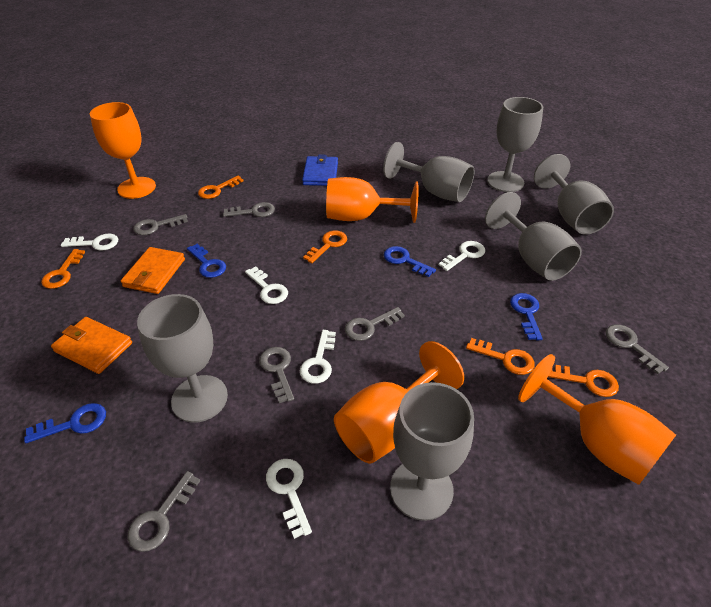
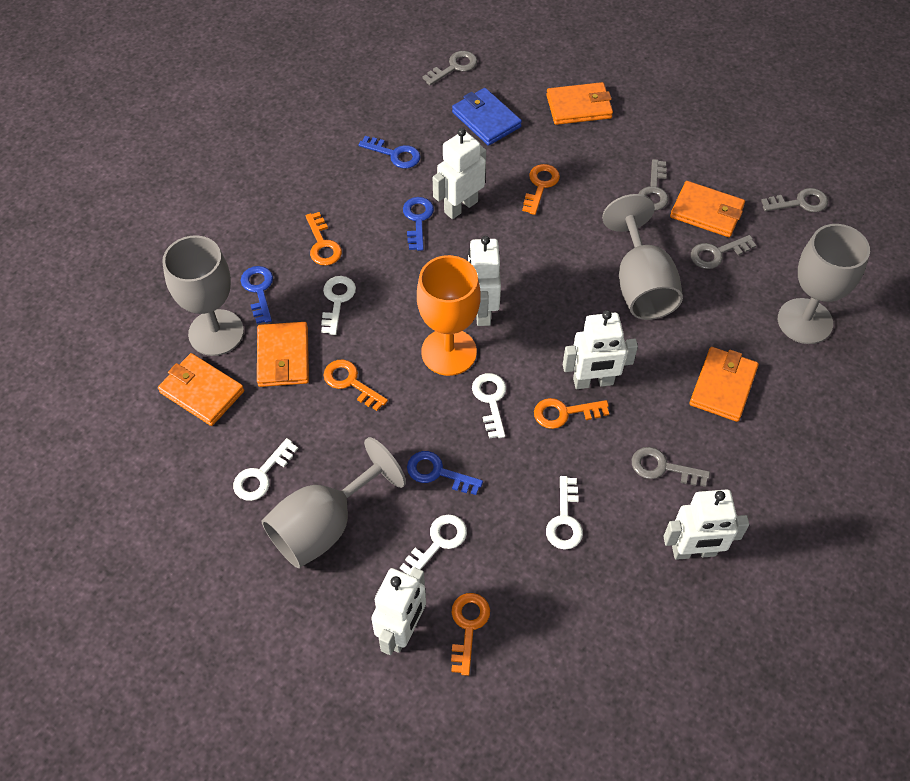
grey goblet: [137,294,228,423] [383,142,474,202] [390,382,474,521] [485,192,582,281] [487,97,543,192] [534,154,614,235] = 6 -> [162,235,244,356] [261,437,406,568] [602,194,683,320] [778,224,870,344] = 4
grey key: [128,471,200,552] [134,214,188,235] [223,202,275,217] [259,347,294,403] [345,307,405,341] [606,324,669,374] = 6 -> [422,51,477,86] [632,447,710,487] [638,159,668,210] [691,235,756,269] [761,188,828,212] = 5
orange goblet: [90,102,156,199] [326,177,419,223] [334,341,464,464] [518,354,676,485] = 4 -> [417,255,481,376] = 1
orange wallet: [51,317,132,374] [121,247,185,294] = 2 -> [158,353,244,426] [257,322,309,387] [546,82,613,125] [670,181,745,237] [689,347,759,422] = 5
white robot: none = 0 -> [371,567,426,655] [433,128,486,219] [468,236,501,326] [563,310,638,389] [663,489,749,560] = 5

